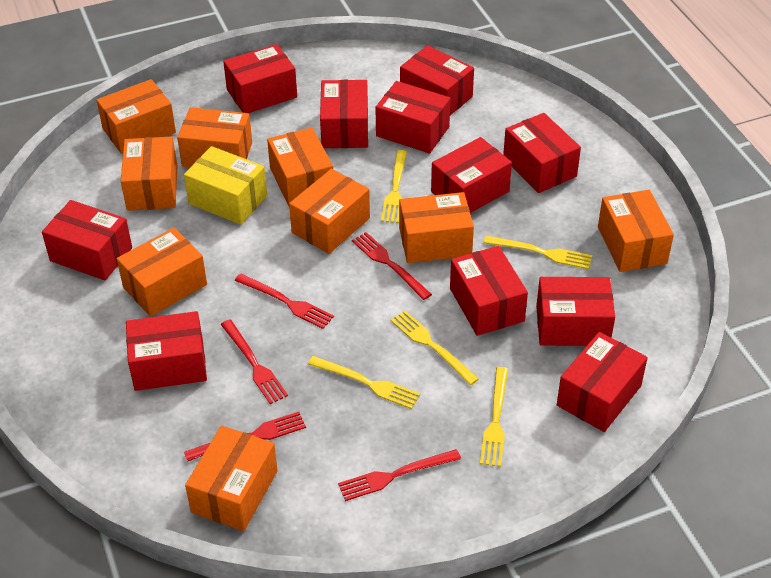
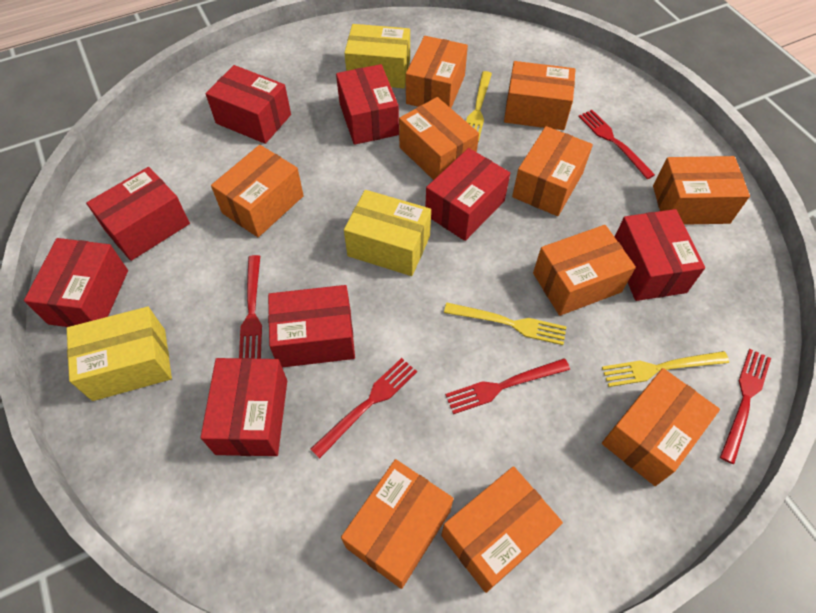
orange box: [96,79,176,154] [117,228,207,316] [121,136,177,211] [177,107,252,168] [185,426,278,531] [267,127,333,206] [289,169,370,254] [399,192,474,263] [598,190,674,272] = 9 -> [211,145,304,237] [341,459,454,589] [399,97,479,180] [406,36,468,108] [441,466,563,593] [504,61,575,130] [512,126,593,216] [533,225,636,316] [602,368,720,486] [653,156,750,225] = 10
red box: [42,200,132,280] [126,311,207,391] [223,44,297,113] [320,80,368,148] [376,81,451,154] [400,45,474,115] [431,137,512,213] [450,246,528,336] [503,113,581,193] [536,277,615,346] [557,332,648,432] = 11 -> [24,238,128,327] [86,167,190,261] [201,358,287,456] [205,65,291,144] [268,285,355,367] [336,64,399,145] [425,148,510,241] [615,209,705,301] = 8
yellow box: [184,146,267,225] = 1 -> [67,307,172,401] [344,24,410,88] [344,190,431,276] = 3
yellow fork: [308,356,420,409] [381,150,407,223] [390,311,479,385] [480,367,508,467] [483,236,592,269] = 5 -> [444,303,567,345] [466,71,492,142] [602,351,729,387] = 3

